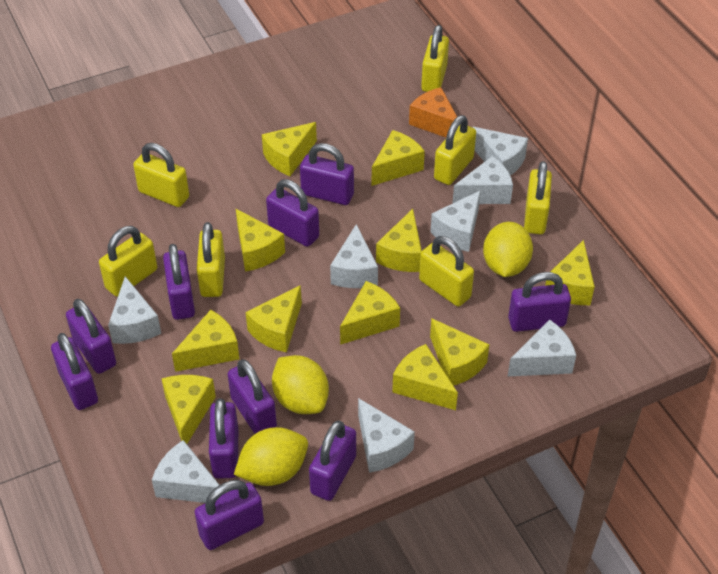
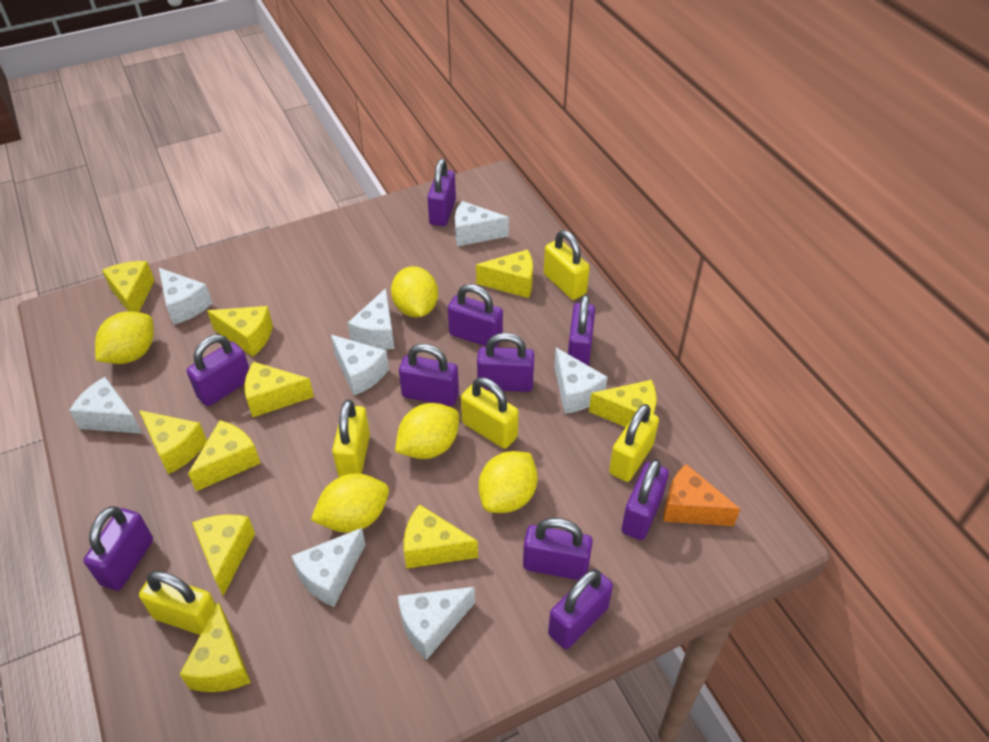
yellow cheese: [162,375,216,444] [172,310,239,372] [236,209,285,272] [246,285,302,352] [262,122,317,176] [340,281,400,345] [372,130,425,186] [376,209,422,272] [392,344,458,410] [430,318,489,386] [545,240,595,305] = 11 -> [102,261,155,312] [139,410,207,474] [179,602,251,692] [188,420,261,491] [192,514,255,596] [207,306,273,357] [245,362,314,417] [404,504,478,569] [476,249,533,298] [589,380,656,427] = 10
yellow lemon: [234,427,308,486] [272,355,329,414] [483,222,533,277] = 3 -> [95,311,154,364] [311,473,389,533] [391,266,438,317] [395,403,459,459] [479,451,538,513] = 5
yellow padlock: [99,226,157,297] [133,143,189,207] [197,222,225,297] [419,236,474,307] [421,25,449,92] [434,115,476,185] [524,161,552,234] = 7 -> [139,571,216,635] [332,400,370,477] [461,377,519,449] [544,230,590,300] [609,404,659,482] = 5

